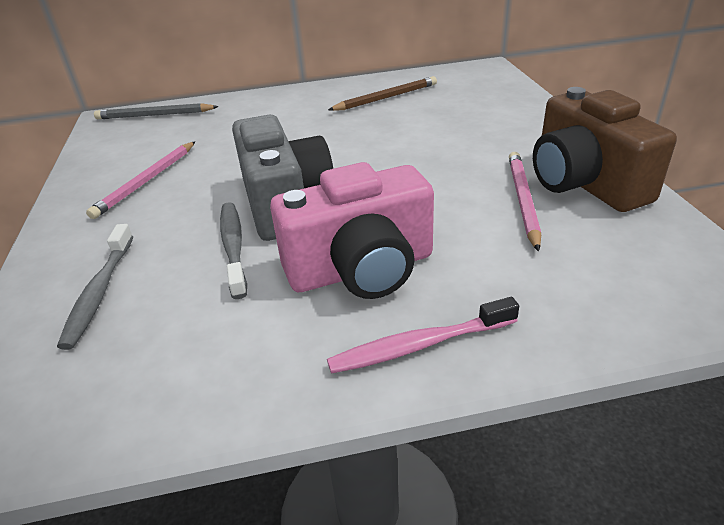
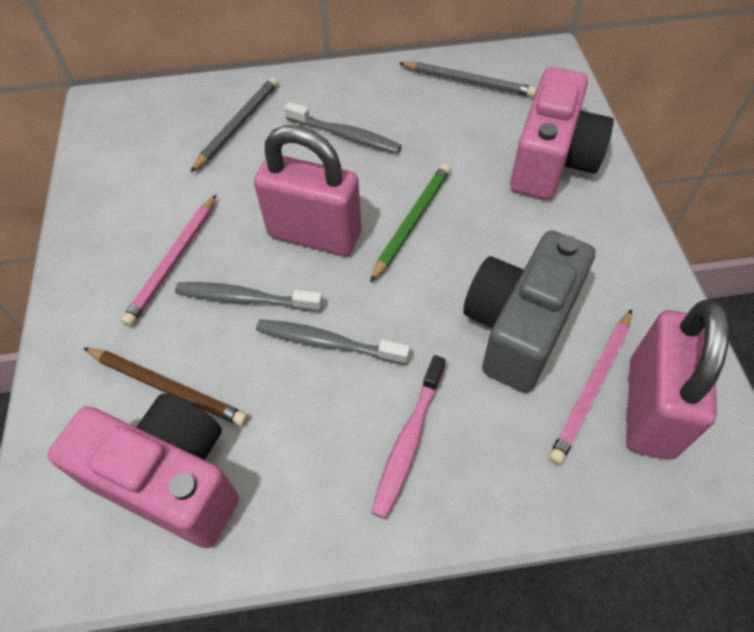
brown camera: [533,87,677,212] = 1 -> none = 0
green pencil: none = 0 -> [370,164,451,282] = 1
grey pencil: [94,103,219,119] = 1 -> [190,77,278,173] [399,62,537,97] = 2
grey toothbrush: [57,224,133,350] [220,202,247,299] = 2 -> [175,282,323,312] [256,319,410,365] [284,102,402,154] = 3
pink camera: [270,162,434,299] = 1 -> [47,393,239,548] [510,67,614,199] = 2
pink padlock: none = 0 -> [254,125,362,256] [626,300,730,460] = 2

